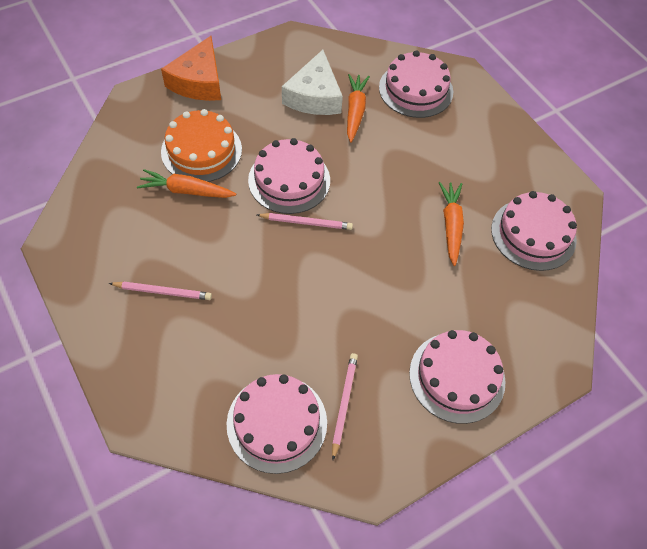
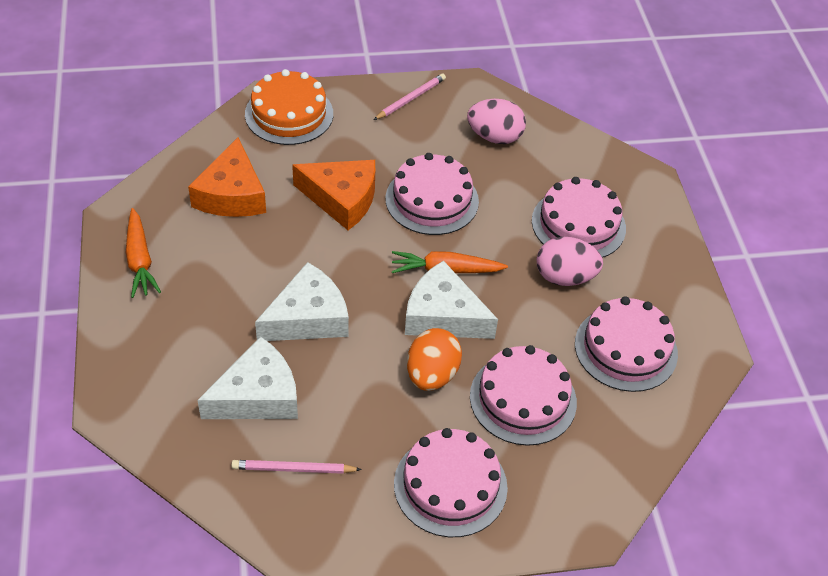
orange carrot: [137,169,236,198] [347,74,370,143] [439,182,464,266] = 3 -> [126,208,161,298] [392,251,508,273] = 2
orange cheese: [161,36,221,101] = 1 -> [188,137,266,217] [292,160,375,230] = 2
orange egg: none = 0 -> [407,328,462,391] = 1
pink egg: none = 0 -> [467,99,526,144] [536,237,603,286] = 2
pink pencil: [109,281,212,300] [257,213,353,230] [332,353,358,460] = 3 -> [231,460,362,474] [374,73,446,120] = 2
white cheese: [282,50,343,115] = 1 -> [197,336,298,419] [255,262,349,341] [405,260,498,339] = 3

